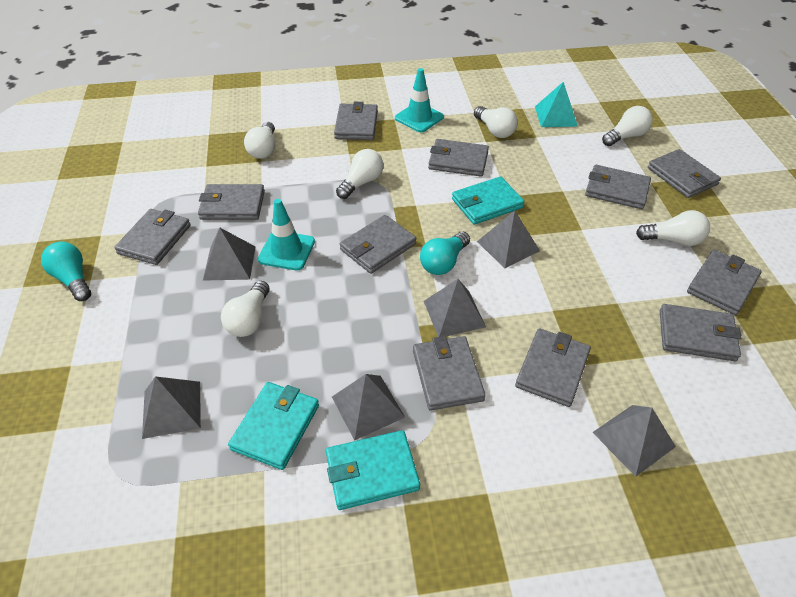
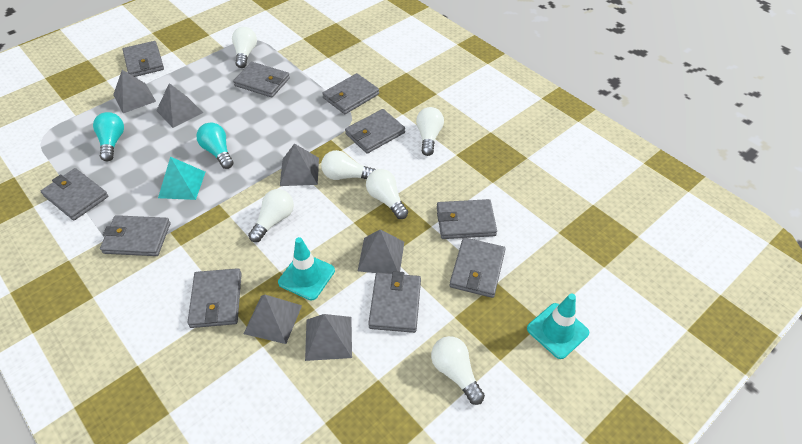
grey wallet: [114,209,191,265] [198,184,265,220] [334,102,378,140] [340,215,416,274] [413,336,486,411] [428,139,489,177] [515,328,591,407] [585,165,651,209] [648,149,721,198] [660,304,741,361] [687,250,762,315] = 11 -> [41,168,108,220] [100,215,171,256] [123,41,164,77] [187,268,242,328] [233,62,290,98] [322,73,379,114] [345,109,405,154] [368,271,421,333] [437,199,497,239] [450,237,506,298] = 10
turquoise wallet: [228,382,319,470] [326,430,420,510] [452,176,524,225] = 3 -> none = 0

